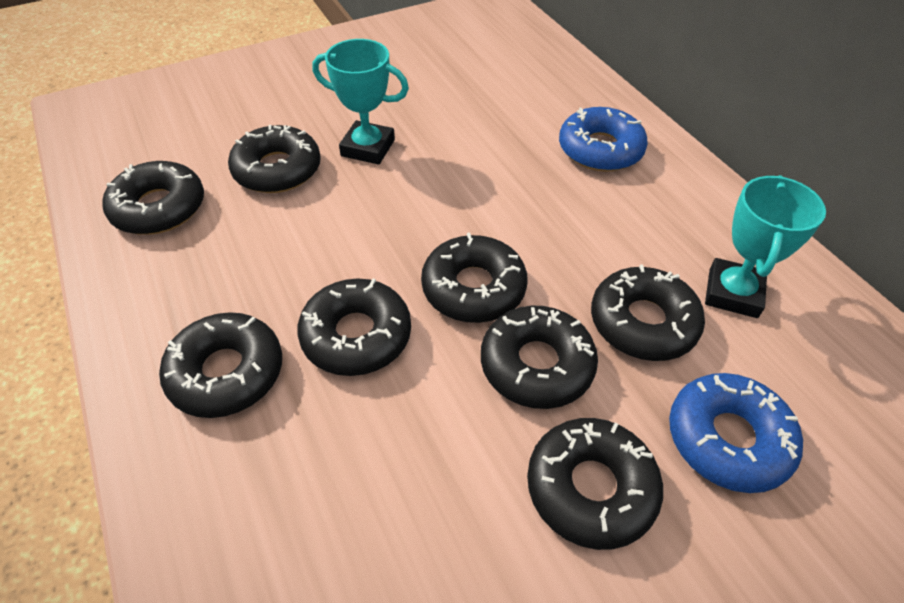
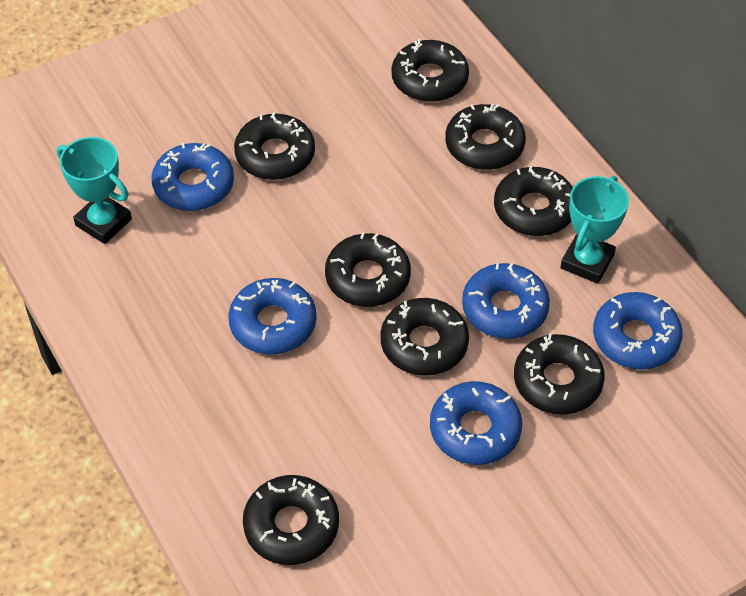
blue donut: [559,107,648,172] [669,373,803,493] = 2 -> [151,143,234,211] [228,278,317,355] [430,381,522,465] [462,263,550,339] [593,292,683,370] = 5

